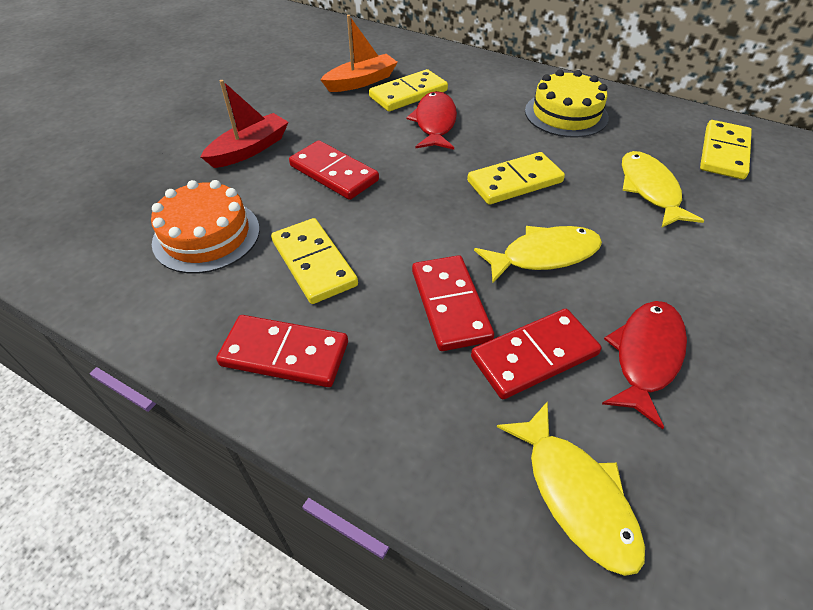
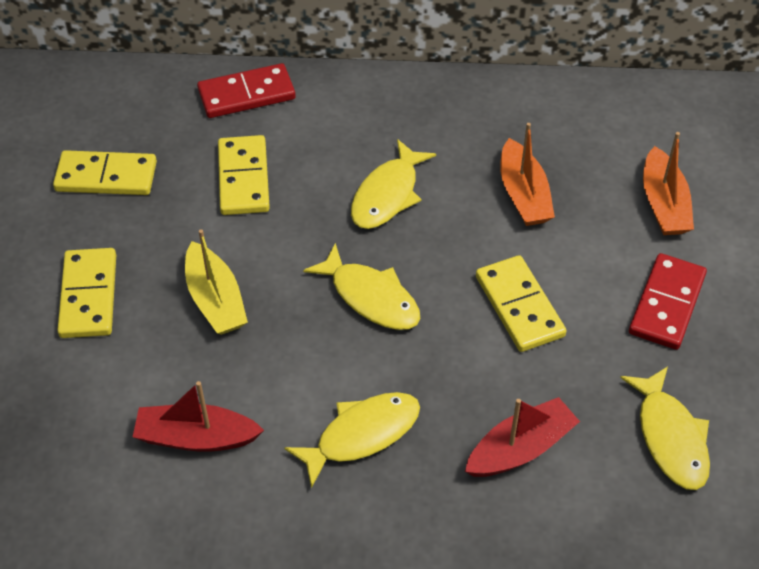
orange boat: [320,15,398,92] = 1 -> [500,123,555,226] [643,132,694,235] = 2
orange cake: [151,180,260,274] = 1 -> none = 0
red boat: [201,80,289,168] = 1 -> [133,381,264,452] [465,397,580,477] = 2
red domino: [216,315,348,387] [289,140,379,200] [412,255,494,351] [471,309,602,399] = 4 -> [197,63,296,118] [629,253,707,350] = 2
red fish: [406,91,457,150] [602,301,687,429] = 2 -> none = 0
yellow boat: none = 0 -> [185,229,248,335] = 1
yellow cake: [525,69,609,138] = 1 -> none = 0
yellow fish: [474,226,602,283] [497,401,645,576] [622,151,704,227] = 3 -> [284,392,420,488] [303,243,420,330] [351,139,436,229] [620,367,710,490] = 4

